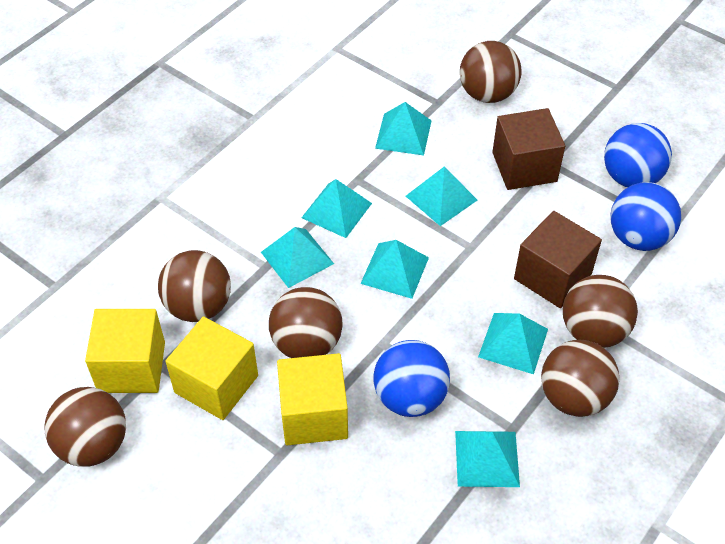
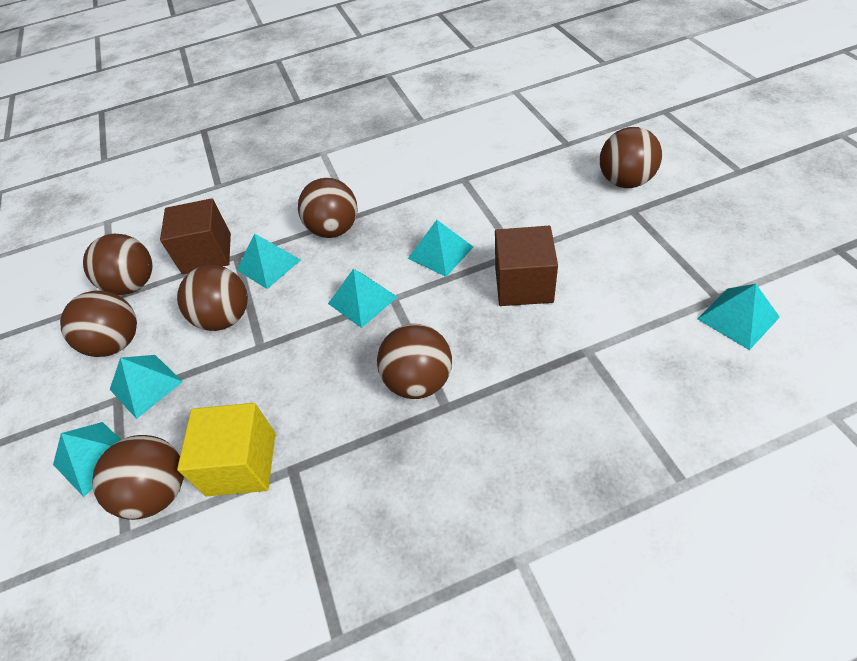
blue ball: [373,340,450,417] [604,123,672,187] [610,182,681,251] = 3 -> none = 0
brown ball: [45,387,126,467] [158,250,231,322] [269,287,343,358] [460,41,522,103] [541,340,620,417] [563,275,638,348] = 6 -> [60,290,137,357] [83,234,152,295] [92,435,184,520] [177,265,248,331] [298,178,358,238] [377,324,452,399] [600,127,662,188] = 7
turquoise pyramid: [261,227,334,288] [301,179,372,238] [360,240,429,299] [375,102,432,156] [406,166,477,226] [455,431,520,487] [478,313,548,374] = 7 -> [53,422,121,497] [110,355,183,419] [237,233,301,289] [328,269,397,328] [408,220,473,277] [697,284,780,350] = 6
yellow cube: [85,309,165,393] [165,316,258,420] [277,353,348,445] = 3 -> [177,403,275,496] = 1

